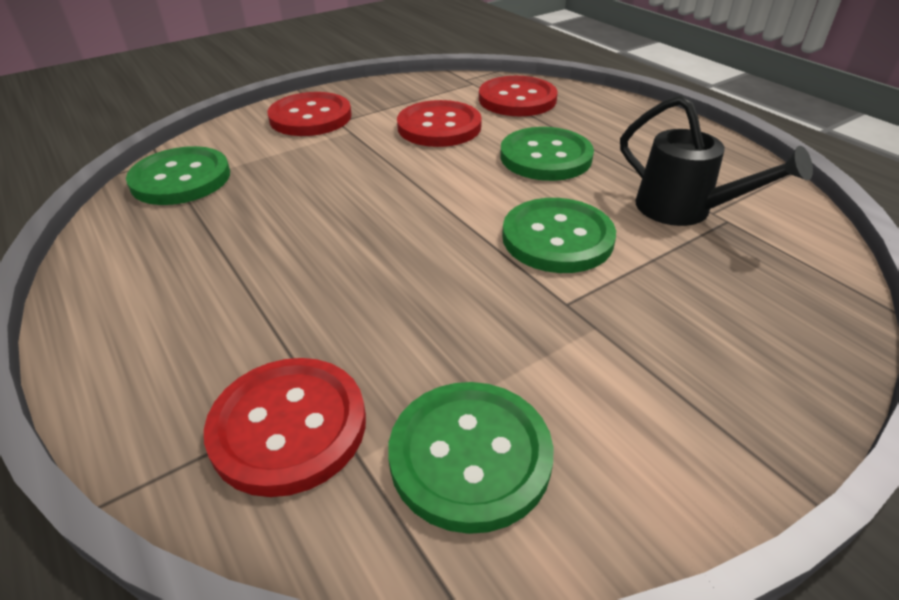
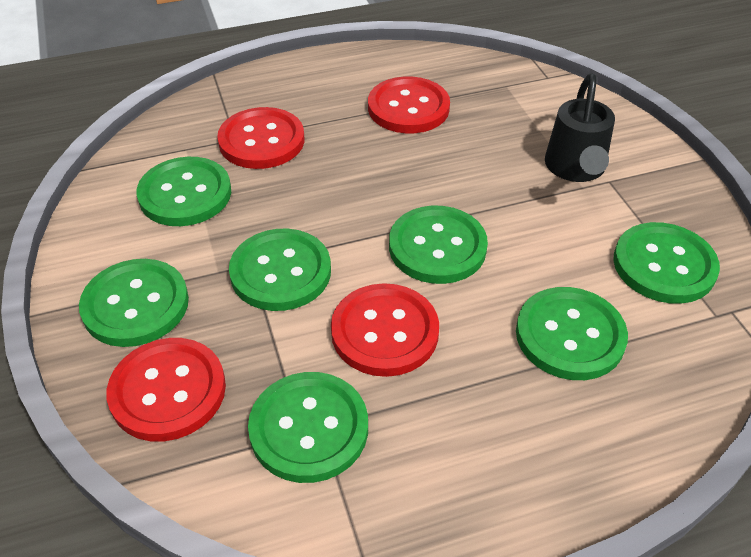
green button: [126,146,230,205] [388,382,554,534] [500,127,594,181] [502,198,616,273] = 4 -> [79,259,189,347] [136,157,231,226] [229,229,331,311] [248,372,368,483] [389,206,488,284] [516,287,628,380] [613,222,720,304] = 7

